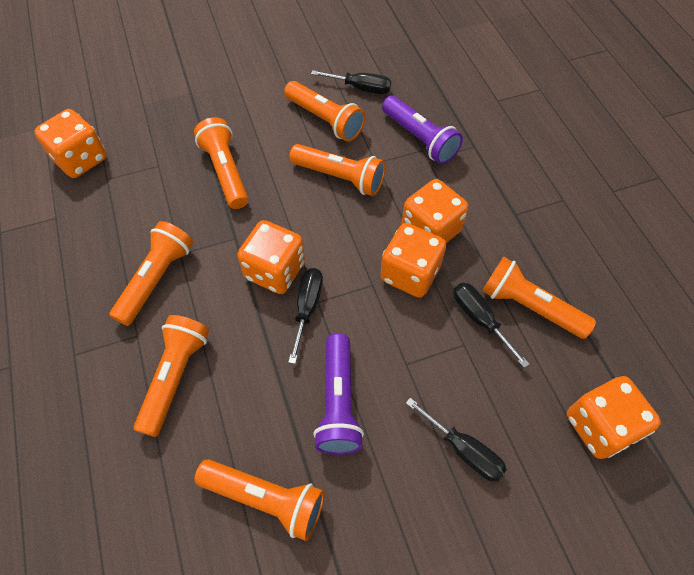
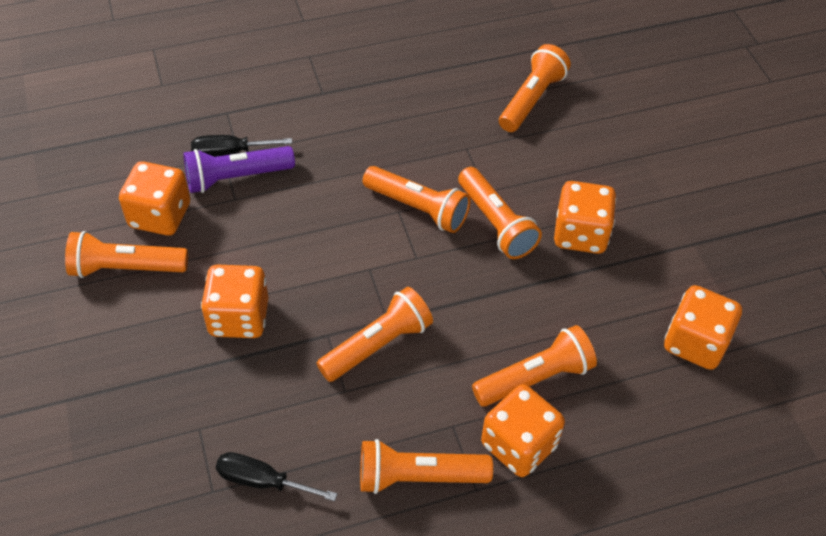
black screwdriver: [288,268,323,364] [311,70,391,94] [406,398,507,482] [453,282,529,368] = 4 -> [191,135,292,157] [216,452,337,501] = 2
purple flashlight: [313,333,364,455] [382,96,463,164] = 2 -> [183,146,295,193] = 1

